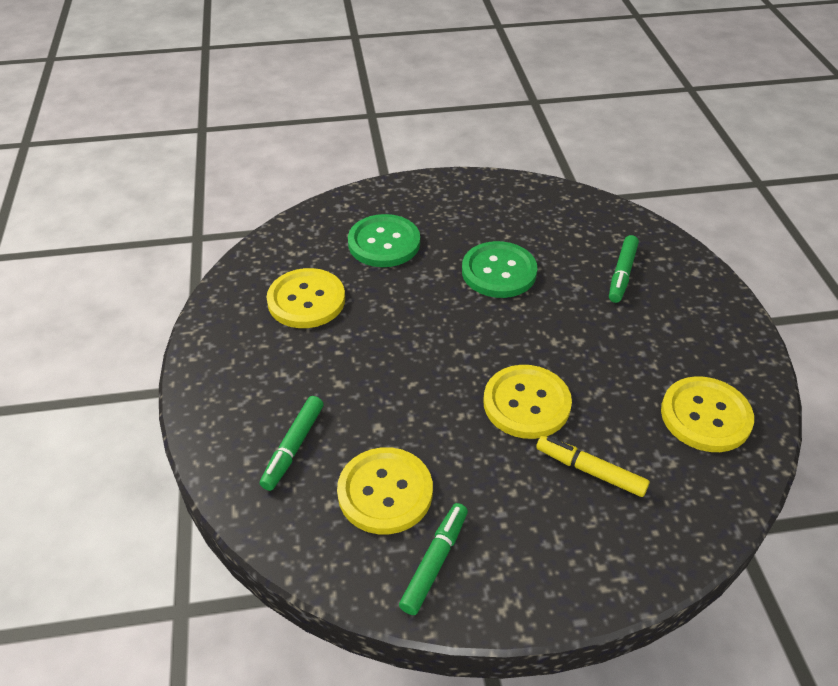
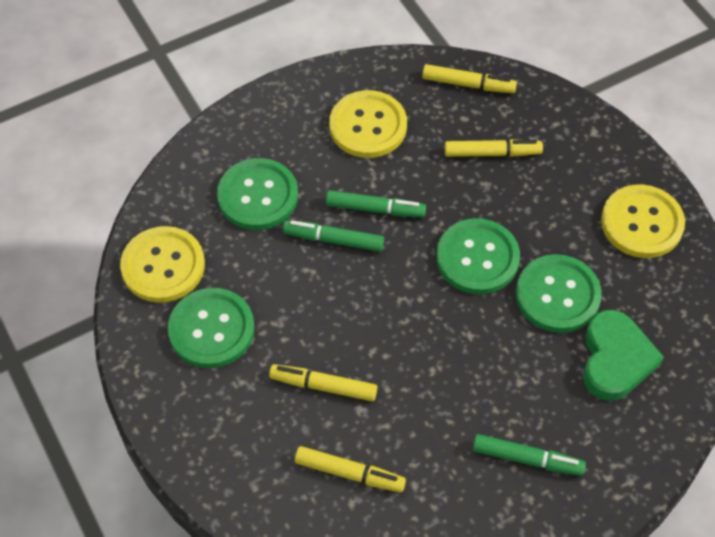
green button: [348,214,420,267] [462,241,538,298] = 2 -> [168,288,255,368] [217,158,298,230] [436,218,520,294] [516,254,601,333] = 4
green heart: none = 0 -> [583,310,664,401] = 1
yellow button: [266,268,345,328] [337,447,433,534] [484,365,572,439] [661,376,754,452] = 4 -> [120,226,205,303] [329,90,407,158] [601,184,685,258] = 3
yellow marker: [536,435,650,497] = 1 -> [269,364,377,401] [295,446,406,493] [422,64,517,93] [445,139,543,157] = 4

